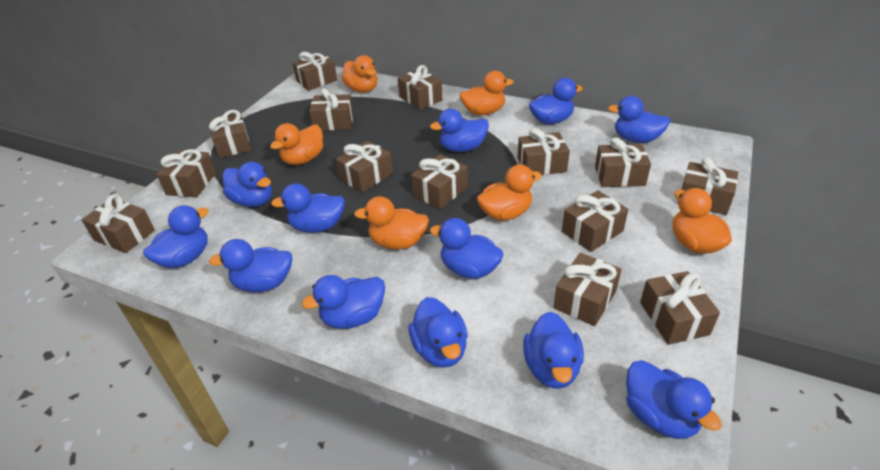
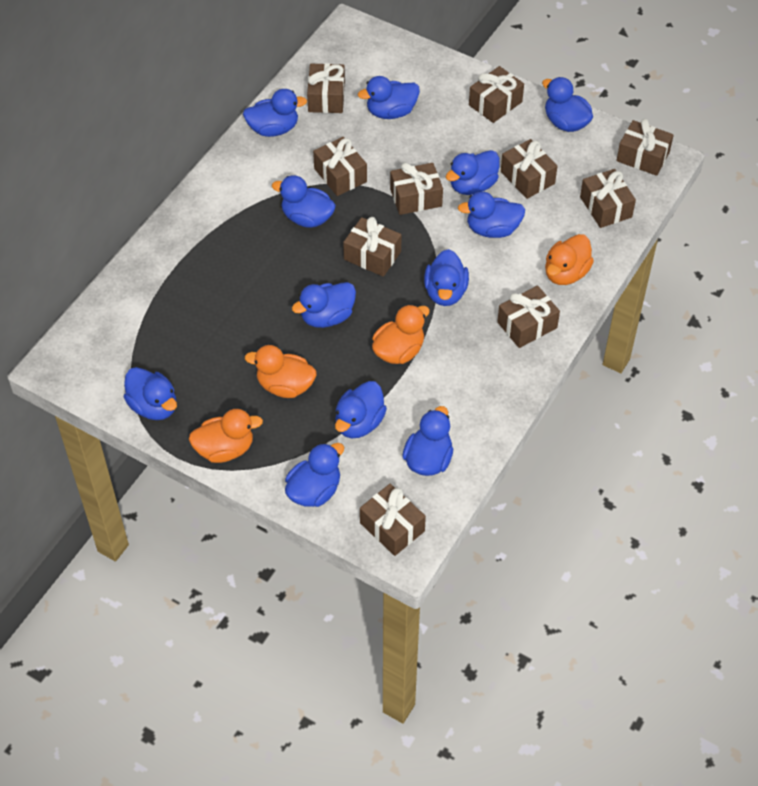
brown gift: [81,194,155,253] [157,149,216,198] [209,110,251,158] [292,52,337,91] [309,88,354,130] [336,141,393,193] [398,65,442,110] [411,154,468,209] [518,128,570,175] [554,253,622,326] [562,190,628,252] [595,137,651,187] [640,271,720,345] [678,157,738,215] = 14 -> [307,63,345,113] [313,137,367,196] [343,217,402,277] [360,484,426,556] [390,163,443,215] [469,66,524,123] [497,286,560,348] [501,139,558,199] [580,169,636,228] [617,119,674,176] = 10
orange duck: [270,123,323,165] [341,55,377,93] [354,196,429,249] [459,71,514,115] [477,164,542,221] [672,188,732,254] = 6 -> [189,409,263,463] [245,345,316,398] [372,304,430,364] [545,234,594,285] = 4

